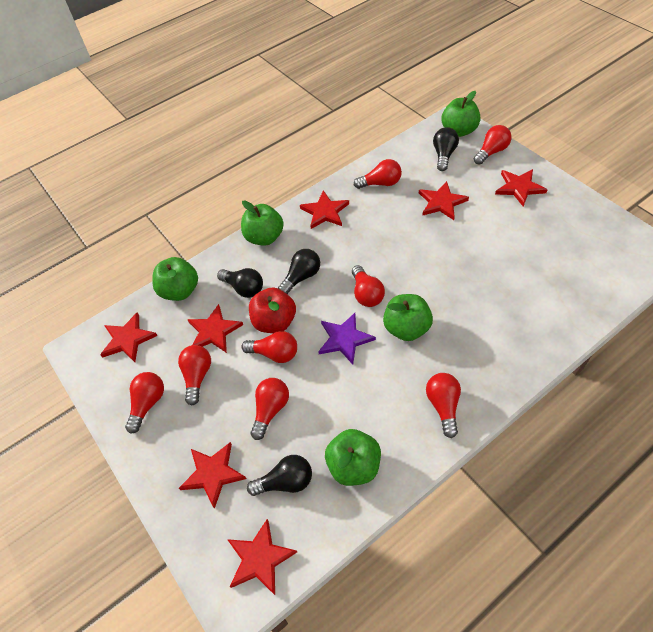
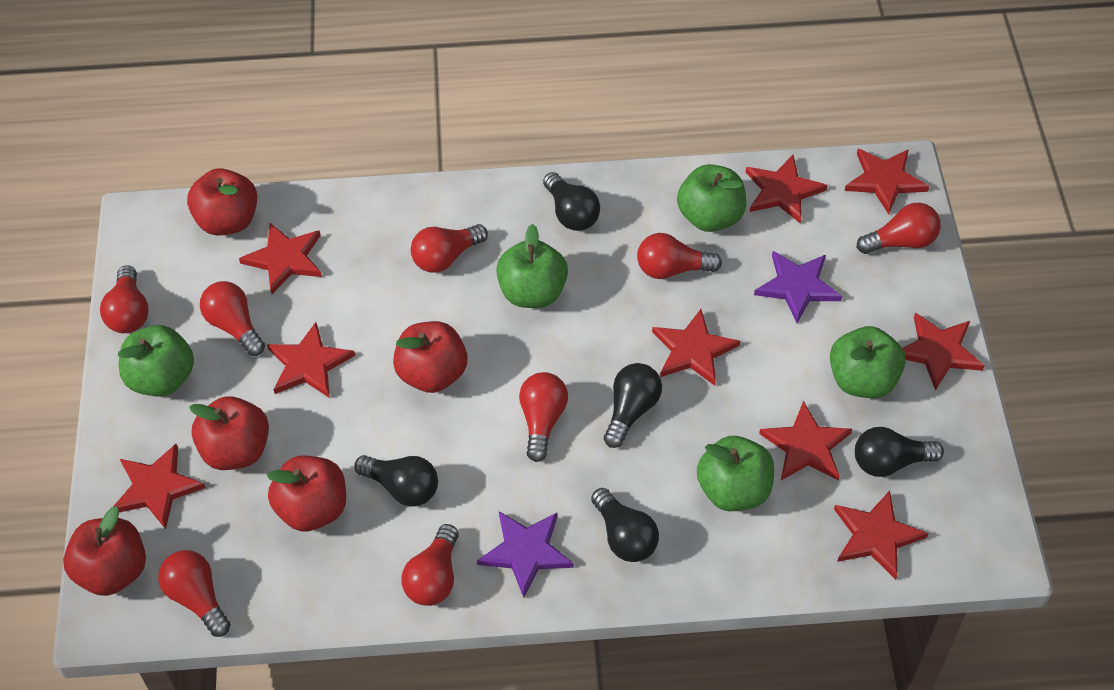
black light bulb: [217,268,263,298] [247,455,312,496] [278,249,320,294] [433,127,459,171] = 4 -> [354,455,438,507] [543,172,600,231] [591,488,659,562] [604,363,662,448] [855,427,944,477] = 5
purple star: [318,313,376,364] = 1 -> [477,511,574,598] [754,251,842,323] = 2
red apple: [249,287,296,333] = 1 -> [63,507,146,596] [187,168,257,236] [190,396,269,470] [267,456,346,532] [393,321,467,393] = 5
red star: [100,312,158,362] [179,442,246,509] [187,304,243,353] [227,519,297,595] [300,190,349,229] [419,181,469,220] [495,169,548,207] = 7 -> [113,444,206,529] [239,223,322,294] [267,322,355,398] [652,309,740,386] [746,155,827,223] [759,401,852,481] [834,491,929,580] [845,149,929,214] [902,313,984,391] = 9

